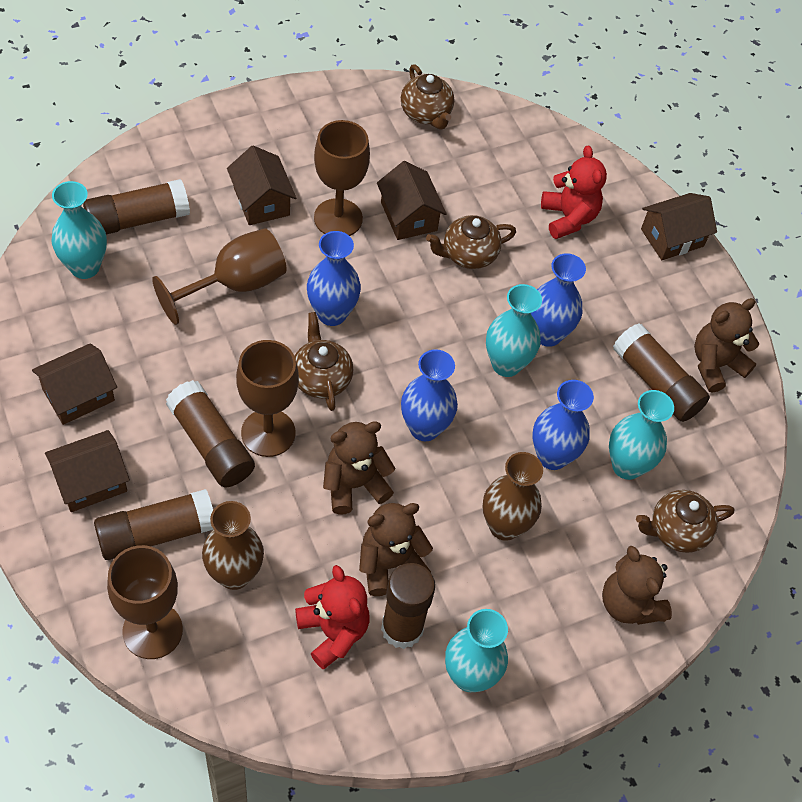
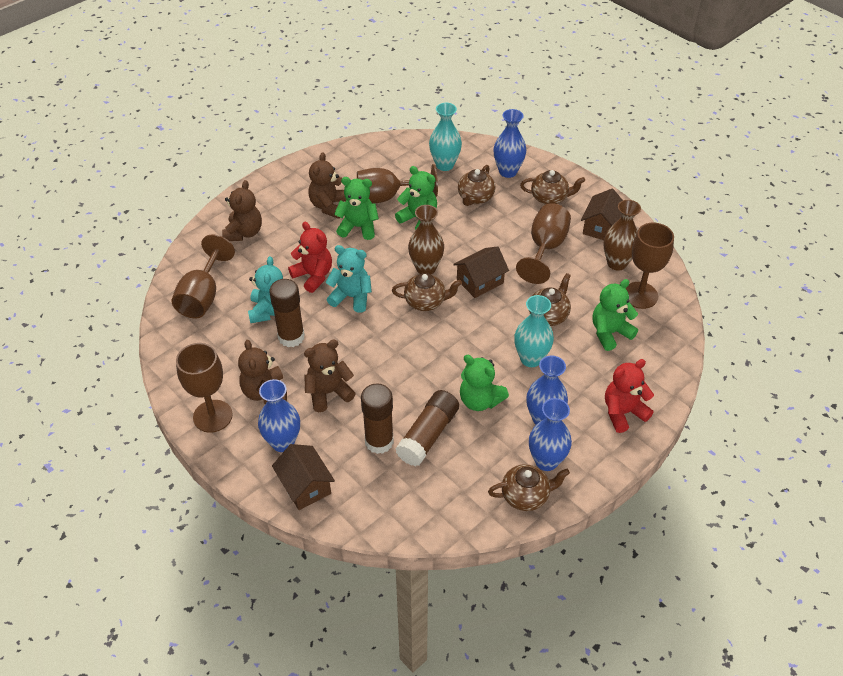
brown glue stick: [83,179,190,234] [94,489,213,560] [166,380,255,487] [381,563,435,649] [613,323,710,422] = 5 -> [269,279,305,347] [361,384,394,454] [395,390,459,466] = 3
brown goblet: [107,545,183,659] [152,228,287,325] [236,340,299,457] [314,120,370,236] = 4 -> [172,235,235,318] [176,343,233,433] [357,164,438,204] [516,203,571,284] [626,223,674,309] = 5
brown house: [32,343,117,425] [45,430,130,512] [227,146,296,225] [377,161,447,240] [641,193,717,260] = 5 -> [272,444,335,510] [453,247,509,298] [581,189,623,240] = 3
brown teapot: [295,312,353,411] [401,64,454,130] [426,215,516,269] [636,490,734,553] = 4 -> [392,273,462,311] [458,165,495,206] [488,464,570,511] [520,170,585,205] [529,273,571,326] = 5
green teddy bear: none = 0 -> [334,177,379,240] [395,166,437,230] [460,355,509,411] [592,279,638,351] = 4
turquoise teddy bear: none = 0 -> [248,256,283,323] [326,245,372,313] = 2
turquoise vase: [52,181,107,279] [445,609,508,692] [486,284,542,377] [609,390,674,480] = 4 -> [429,103,462,171] [514,295,554,367] = 2

